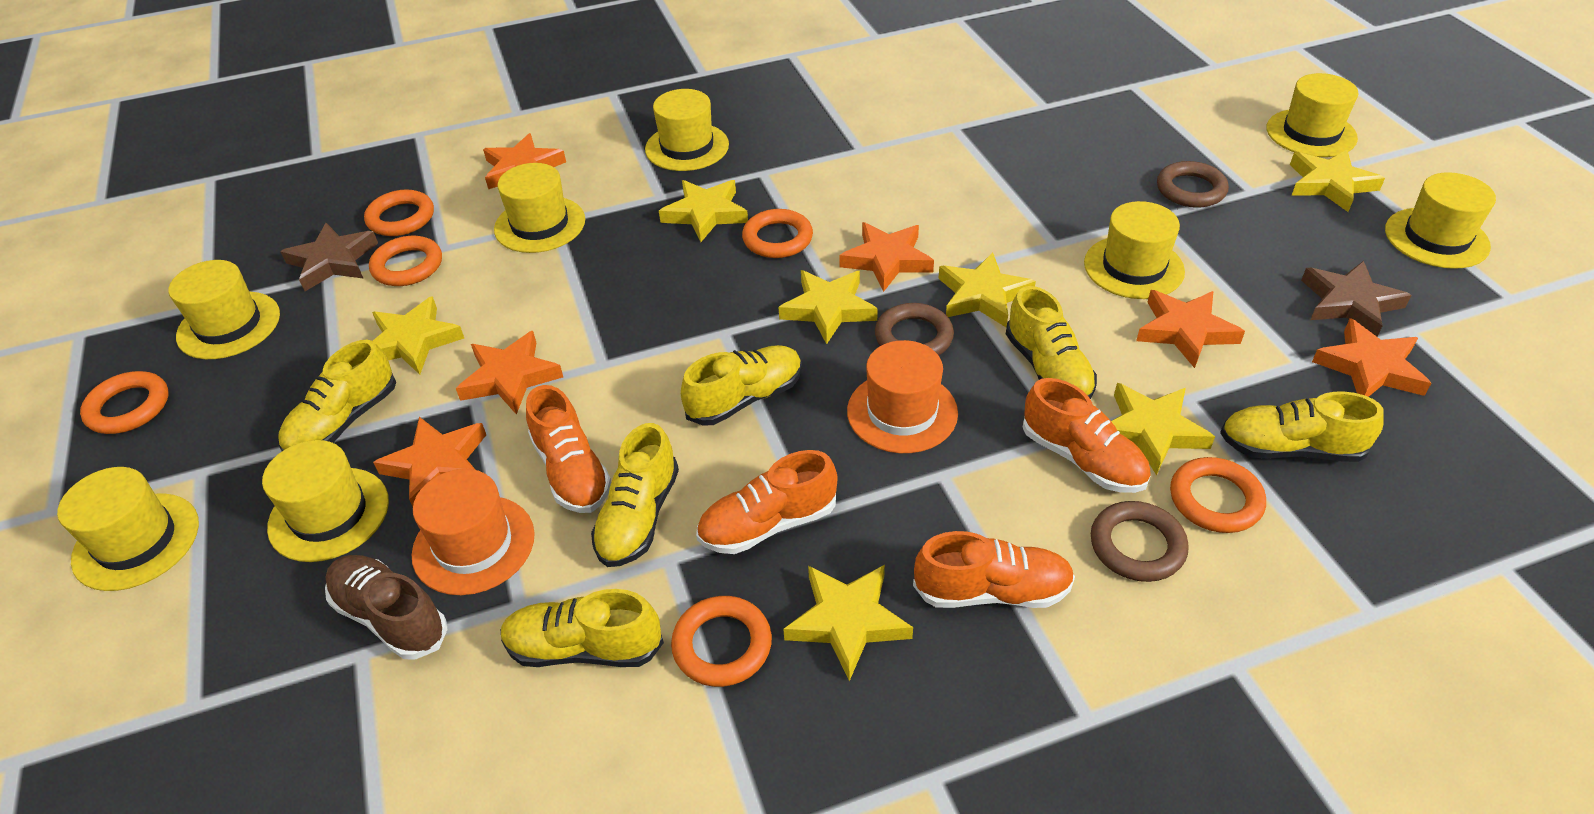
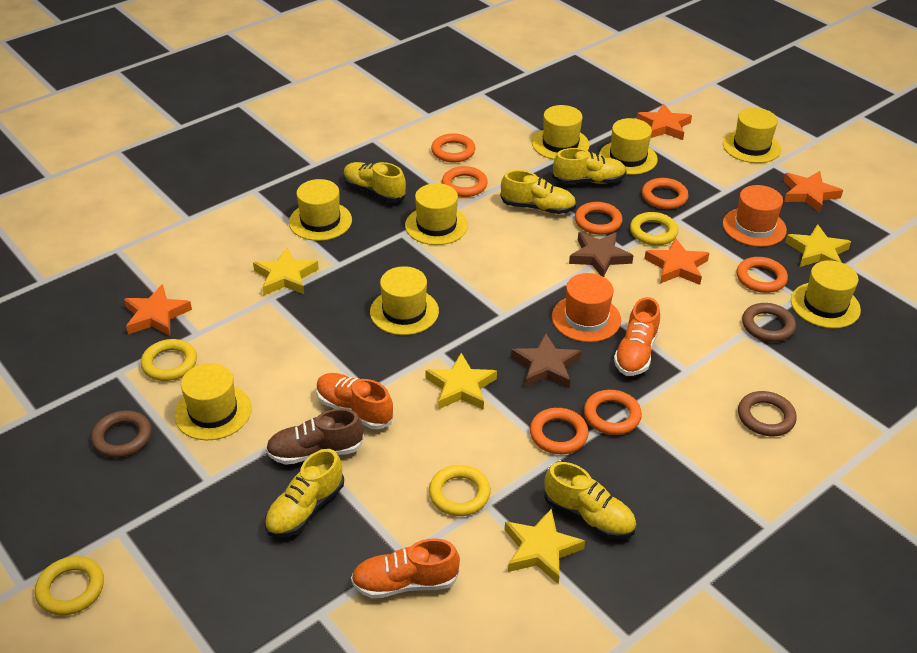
orange ring: [80,371,168,434] [364,190,434,236] [369,236,442,286] [671,596,772,687] [742,209,813,258] [1170,457,1266,533] = 6 -> [431,133,475,163] [442,166,488,197] [530,408,589,454] [575,202,623,235] [584,390,642,435] [642,178,688,209] [737,257,788,293] = 7
orange shoe: [526,385,611,513] [696,450,838,554] [913,531,1075,608] [1023,378,1151,493] = 4 -> [316,373,394,429] [351,539,460,599] [614,297,660,376] = 3
orange star: [373,417,486,507] [456,331,563,415] [483,133,566,189] [839,222,934,292] [1136,290,1245,368] [1312,318,1431,397] = 6 -> [124,284,192,336] [637,103,692,140] [644,238,709,285] [783,171,843,213] = 4
yellow ring: none = 0 -> [35,556,104,616] [141,339,197,381] [429,465,491,516] [630,212,678,245] = 4
yellow shoe: [278,340,396,451] [500,589,664,667] [591,423,679,567] [681,345,802,426] [1006,286,1097,399] [1220,392,1384,462] = 6 -> [265,449,344,537] [344,162,406,202] [500,170,576,214] [544,462,636,539] [552,148,626,184] = 5
yellow star: [372,296,464,375] [659,180,748,242] [779,270,878,344] [783,565,913,681] [938,253,1036,327] [1111,383,1215,475] [1290,150,1385,212] = 7 -> [253,248,319,295] [425,353,497,410] [505,508,585,584] [785,224,851,267] = 4

